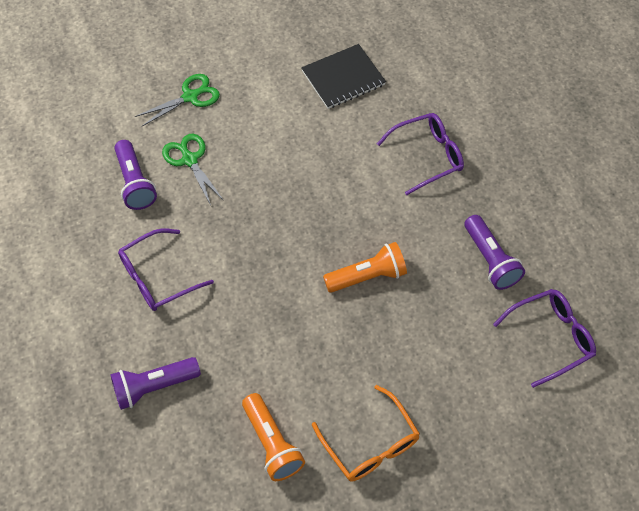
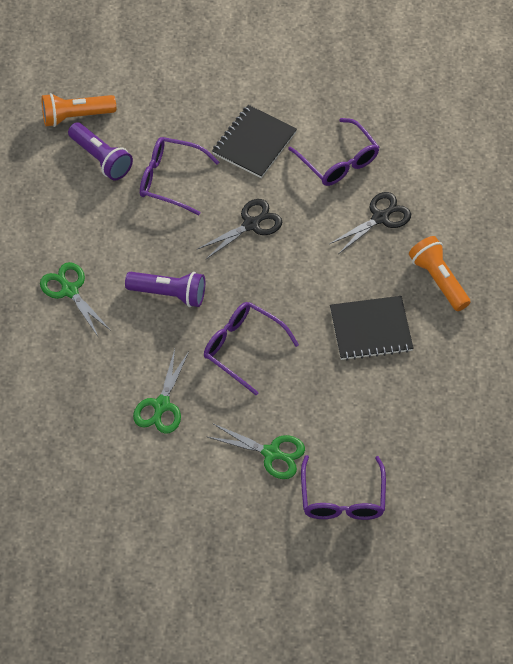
black notebook: [301,44,386,109] = 1 -> [212,105,297,178] [330,296,414,360] = 2
black scissors: none = 0 -> [198,199,282,260] [329,192,411,253] = 2
green scissors: [135,74,220,127] [162,134,224,205] = 2 -> [40,262,111,338] [133,349,189,434] [208,423,305,479] = 3
orange glasses: [312,385,420,482] = 1 -> none = 0
purple flashlight: [110,357,201,410] [114,140,157,210] [464,215,525,290] = 3 -> [68,123,133,181] [125,272,205,307] = 2
purple glasses: [118,228,214,311] [377,113,464,195] [493,289,596,388] = 3 -> [140,137,219,215] [204,302,299,395] [288,118,379,186] [301,455,386,520] = 4

